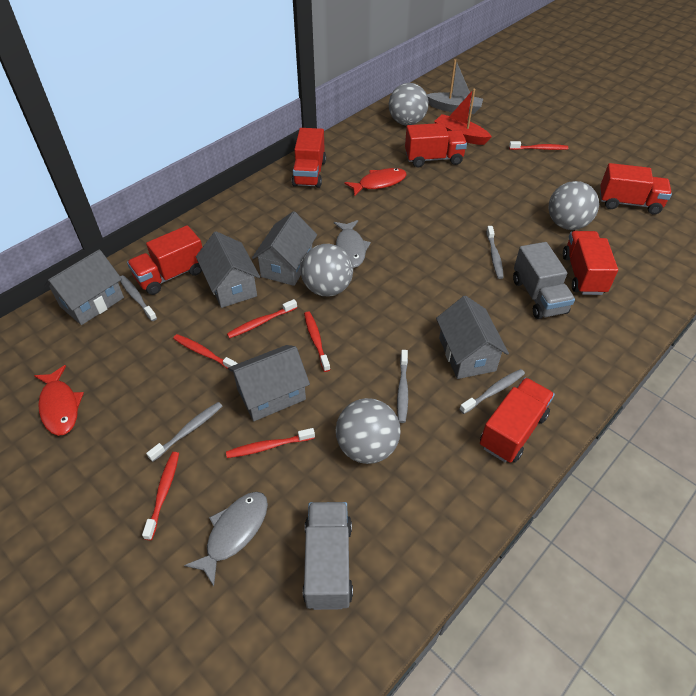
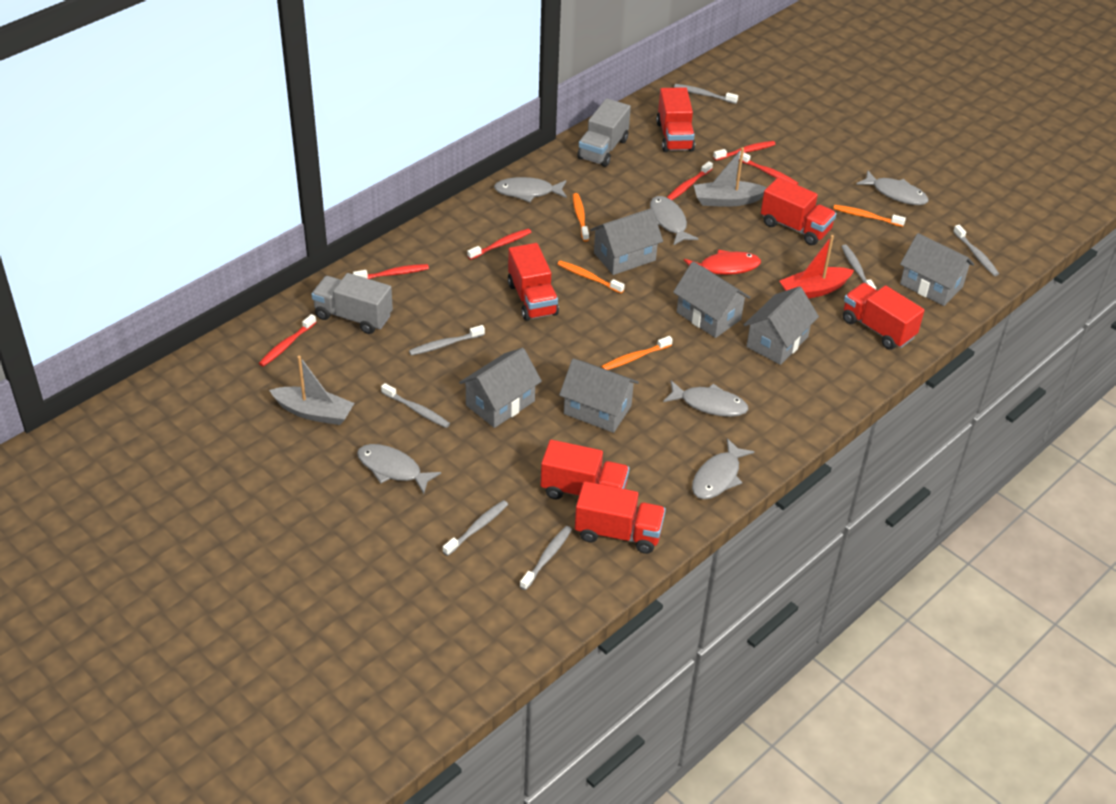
grey ball: [301,244,353,296] [336,398,401,464] [389,83,429,126] [548,181,599,230] = 4 -> none = 0
grey boat: [427,59,483,114] = 1 -> [269,356,354,425] [694,148,767,207] = 2
grey fish: [184,492,268,586] [334,220,371,268] = 2 -> [357,444,441,494] [494,177,567,202] [650,196,699,246] [663,380,748,417] [692,438,755,499] [856,170,929,205] = 6
grey house: [44,249,124,325] [196,231,260,308] [228,345,310,421] [252,211,317,286] [436,296,509,379] = 5 -> [459,348,542,428] [559,359,639,433] [590,208,663,275] [673,262,751,338] [744,286,819,365] [900,233,974,306] = 6
grey toothbrush: [120,275,157,321] [146,402,222,462] [397,350,408,423] [460,369,525,414] [486,226,504,279] = 5 -> [381,383,450,428] [409,325,485,356] [443,500,508,556] [520,526,572,590] [674,84,738,104] [841,245,876,289] [953,225,999,276] = 7
orange toothbrush: none = 0 -> [557,260,625,293] [573,193,589,241] [601,336,673,370] [833,205,906,227] = 4
red fish: [34,365,84,436] [344,168,407,197] = 2 -> [684,250,761,275] = 1

